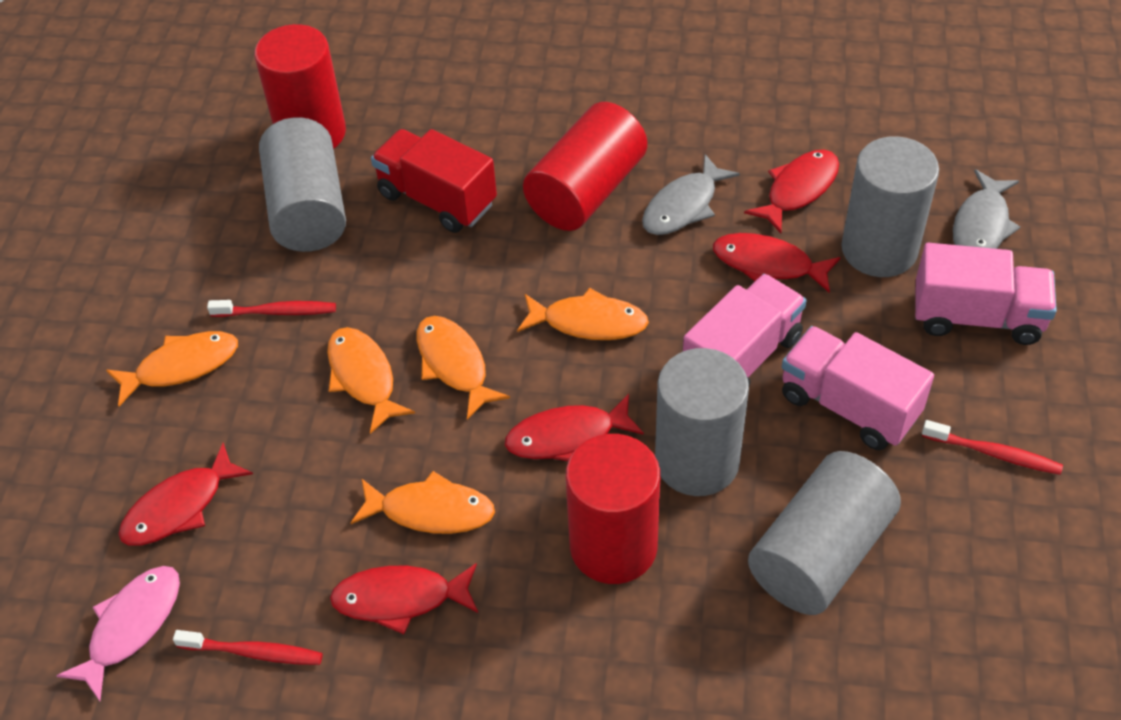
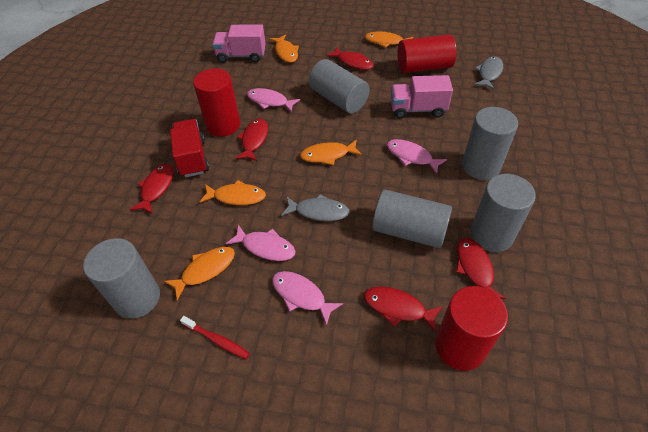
grey cylinder: [259,117,346,252] [655,348,749,496] [748,451,901,615] [841,136,939,277] = 4 -> [83,238,160,319] [309,59,370,114] [372,190,452,248] [462,107,518,180] [470,174,536,252] = 5
pink fish: [56,566,180,701] = 1 -> [226,225,296,261] [247,88,300,112] [272,271,343,326] [387,139,447,174] = 4
pink truck: [683,274,807,386] [782,326,934,450] [915,243,1057,345] = 3 -> [212,24,266,63] [391,75,453,119] = 2
red toothbrush: [173,630,323,665] [207,300,336,317] [922,420,1063,475] = 3 -> [180,316,250,359] = 1

